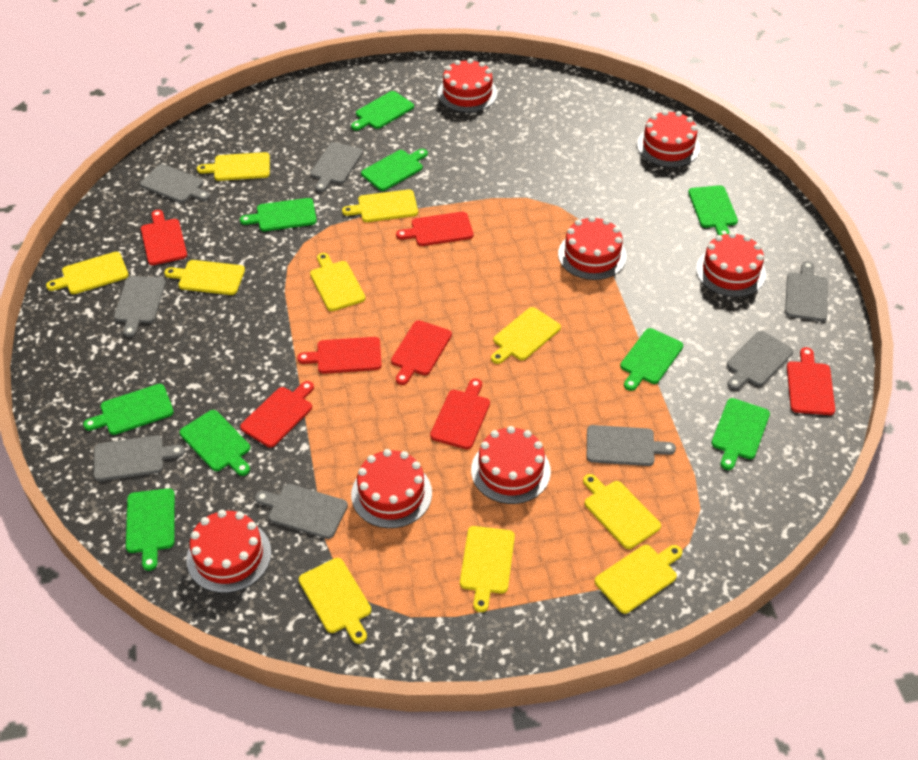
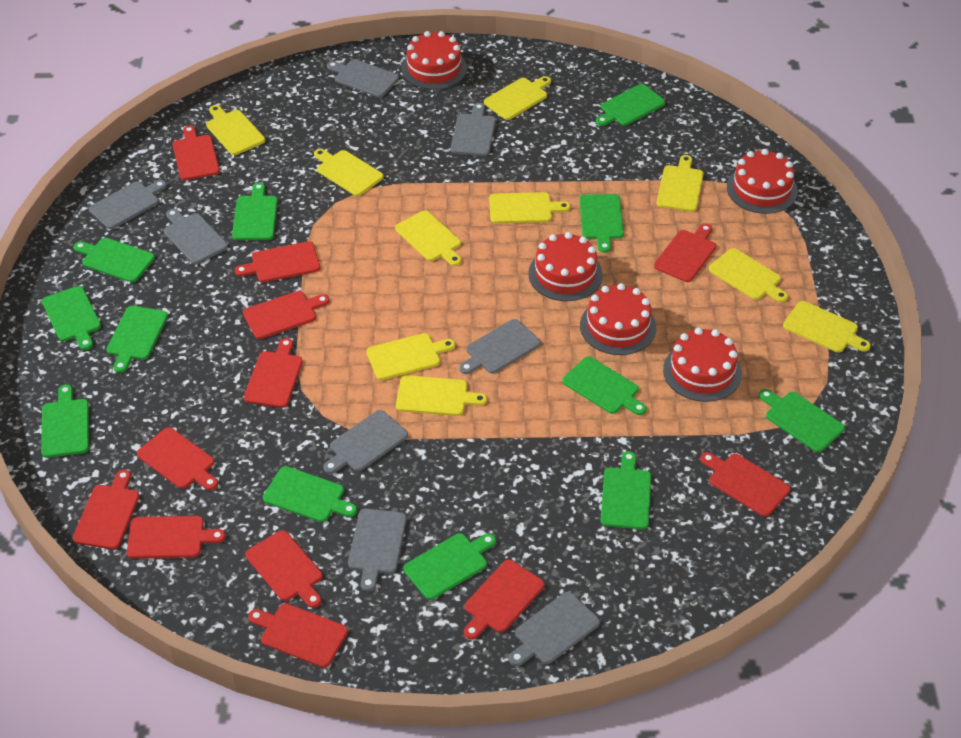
green cutting board: [83,384,174,435] [126,488,175,571] [180,410,250,476] [240,198,317,231] [351,91,414,131] [361,149,428,191] [620,328,683,391] [688,185,738,235] [711,398,770,470] = 9 -> [41,385,89,458] [42,286,101,350] [74,238,155,282] [106,306,168,373] [232,183,278,240] [263,466,357,522] [403,533,496,600] [562,357,647,415] [579,194,624,253] [596,84,665,126] [600,451,651,529] [759,389,845,452] = 12
red cake: [186,510,271,593] [351,449,432,528] [438,58,498,112] [471,426,551,504] [558,216,627,280] [637,110,700,167] [696,232,766,297] = 7 -> [401,31,467,90] [528,232,603,301] [580,283,656,355] [663,328,742,402] [727,149,798,214] = 5
red cutting board: [141,210,187,265] [240,381,314,448] [297,337,382,374] [391,320,452,385] [396,212,474,246] [430,378,490,449] [787,347,835,415] = 7 -> [73,470,140,549] [127,516,226,559] [137,427,218,490] [172,126,220,180] [235,241,320,282] [243,291,330,339] [244,338,303,408] [245,530,323,608] [248,603,348,668] [464,560,544,640] [654,224,716,282] [700,452,791,517] = 12

